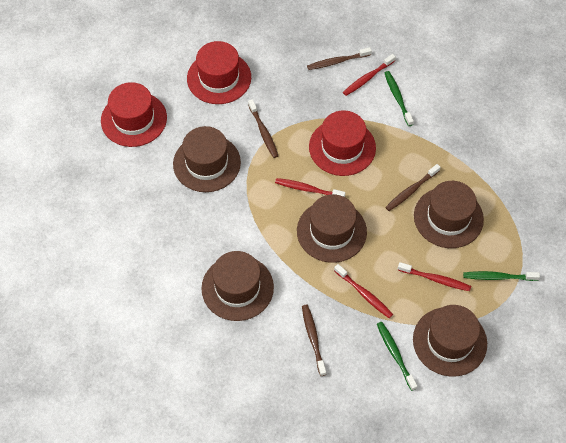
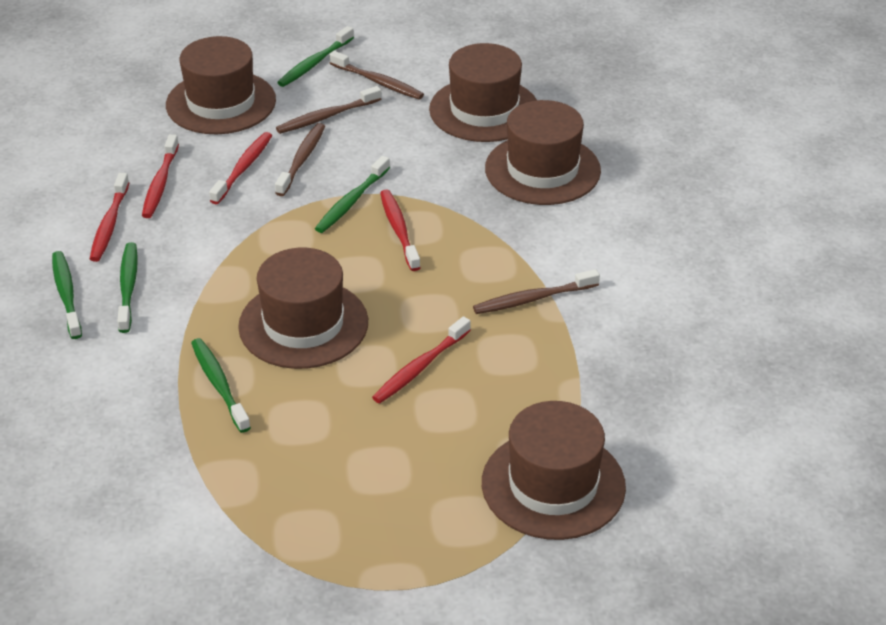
green toothbrush: [377,322,418,391] [385,71,414,126] [463,271,540,281] = 3 -> [52,251,82,339] [117,242,138,333] [191,338,251,433] [277,26,354,87] [315,156,390,233] = 5
red hat: [101,82,167,147] [187,41,251,104] [309,110,376,176] = 3 -> none = 0
red toothbrush: [275,178,345,197] [334,264,393,319] [343,54,396,96] [398,262,471,291] = 4 -> [90,173,129,262] [142,134,179,218] [209,132,273,204] [372,316,471,403] [380,189,421,271] = 5

